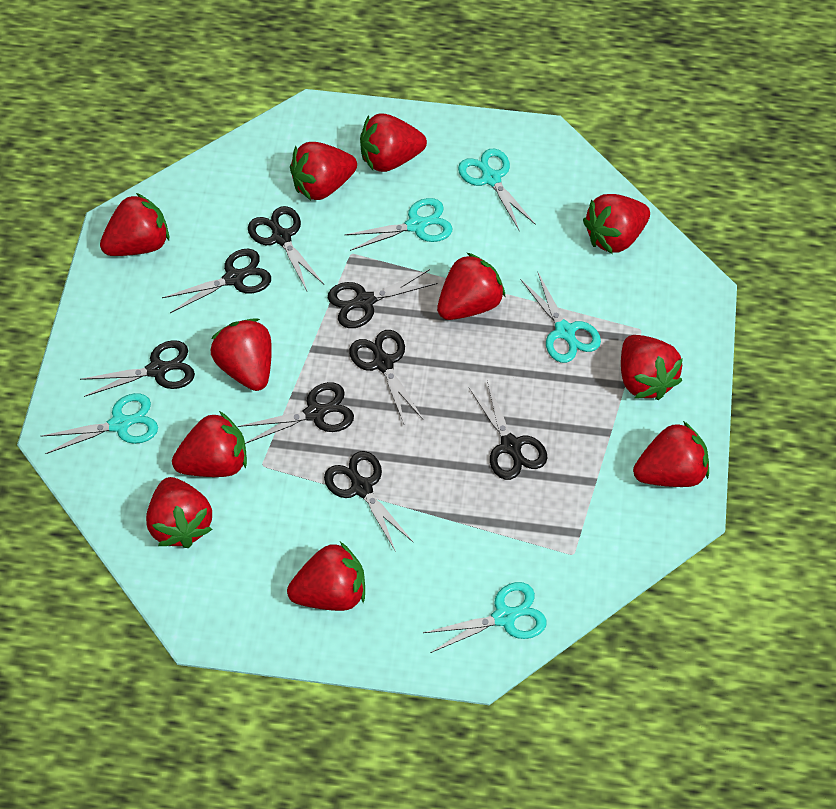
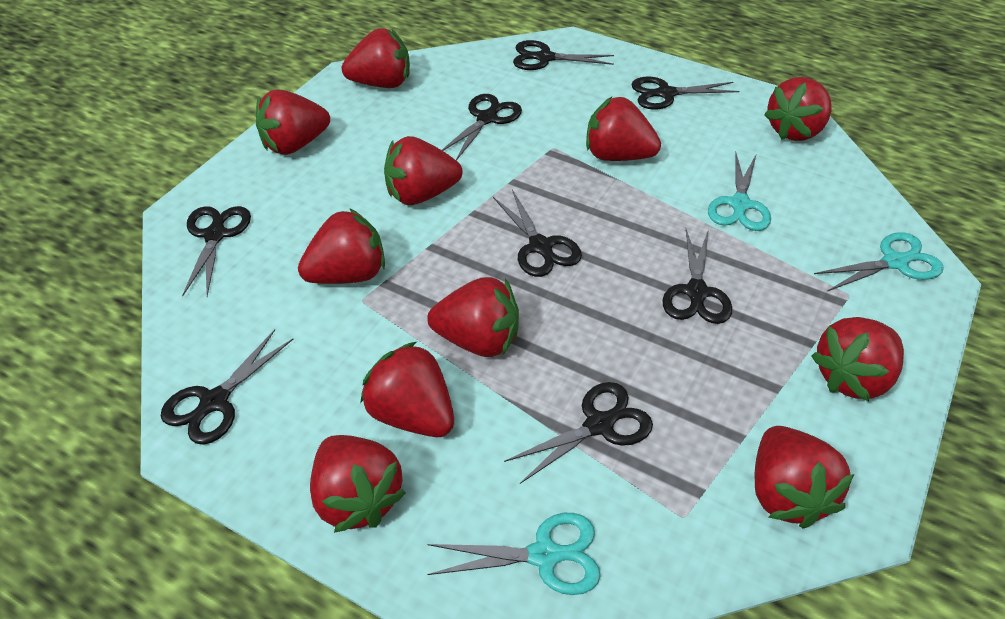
turquoise scissors: [41,393,158,454] [345,198,453,251] [423,582,547,653] [458,149,536,230] [520,271,601,363] = 5 -> [427,513,601,595] [708,153,771,231] [814,232,944,291] = 3

